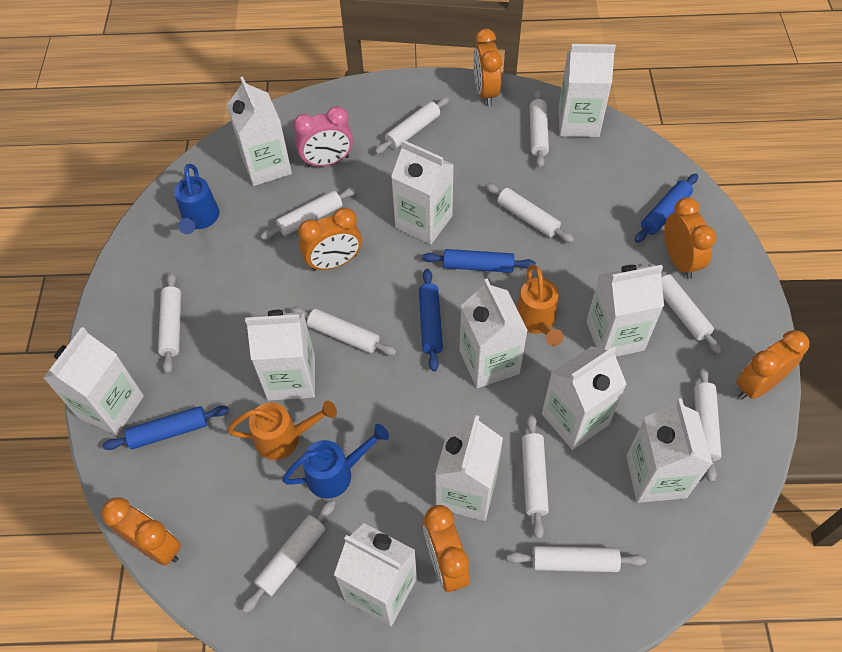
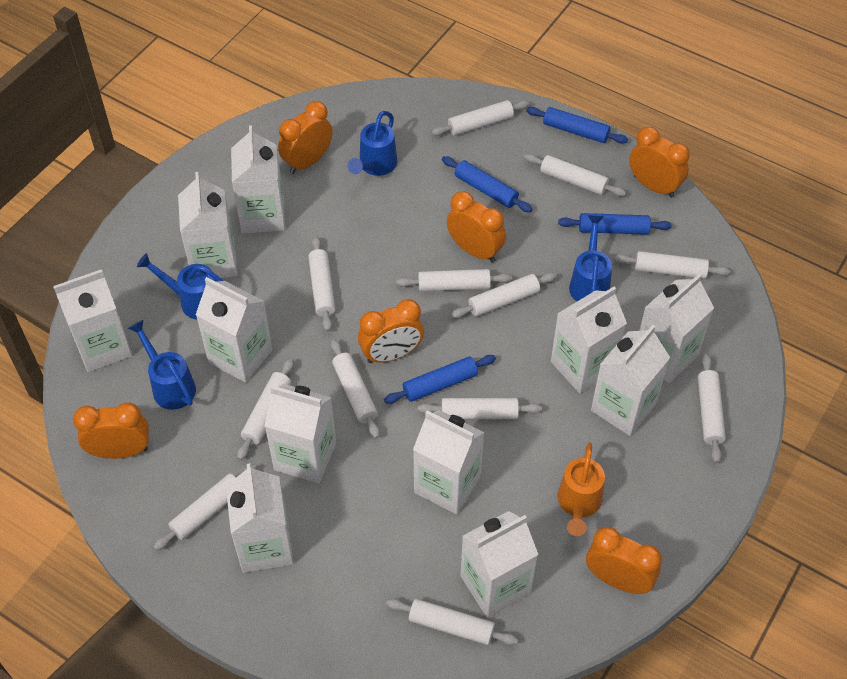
blue watering can: [174,164,220,234] [282,424,389,499] = 2 -> [128,320,196,410] [137,253,223,320] [348,111,397,176] [569,215,612,302] = 4
orange watering can: [227,400,337,460] [516,265,564,346] = 2 -> [558,442,605,536] = 1
pink clock: [293,106,353,167] = 1 -> none = 0
white rolling pin: [158,272,181,374] [242,500,336,613] [261,187,357,240] [291,307,397,356] [375,97,450,154] [485,183,574,243] [507,546,646,572] [522,414,549,540] [530,90,549,168] [648,263,722,354] [694,365,722,483] = 11 -> [153,464,257,551] [237,358,294,460] [308,236,335,332] [331,339,380,438] [386,599,518,645] [396,269,512,291] [418,398,542,419] [431,100,530,136] [451,272,557,318] [524,154,626,197] [614,251,730,279] [698,354,726,463] = 12

